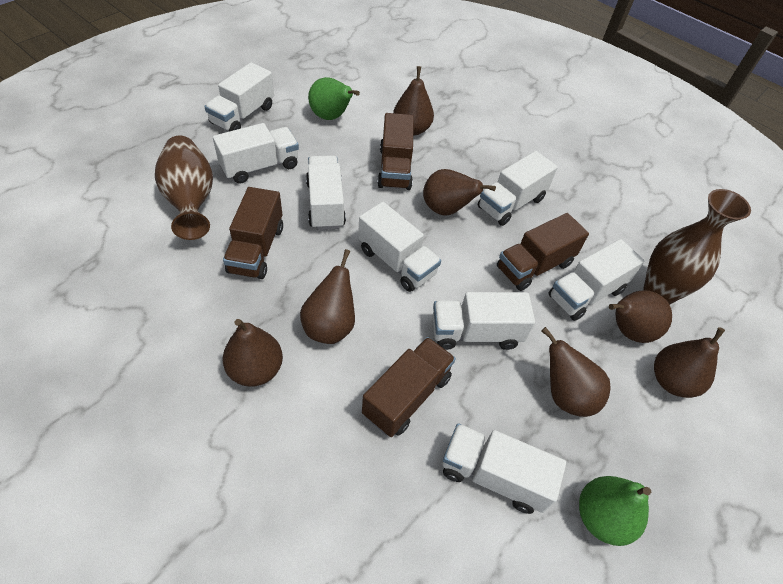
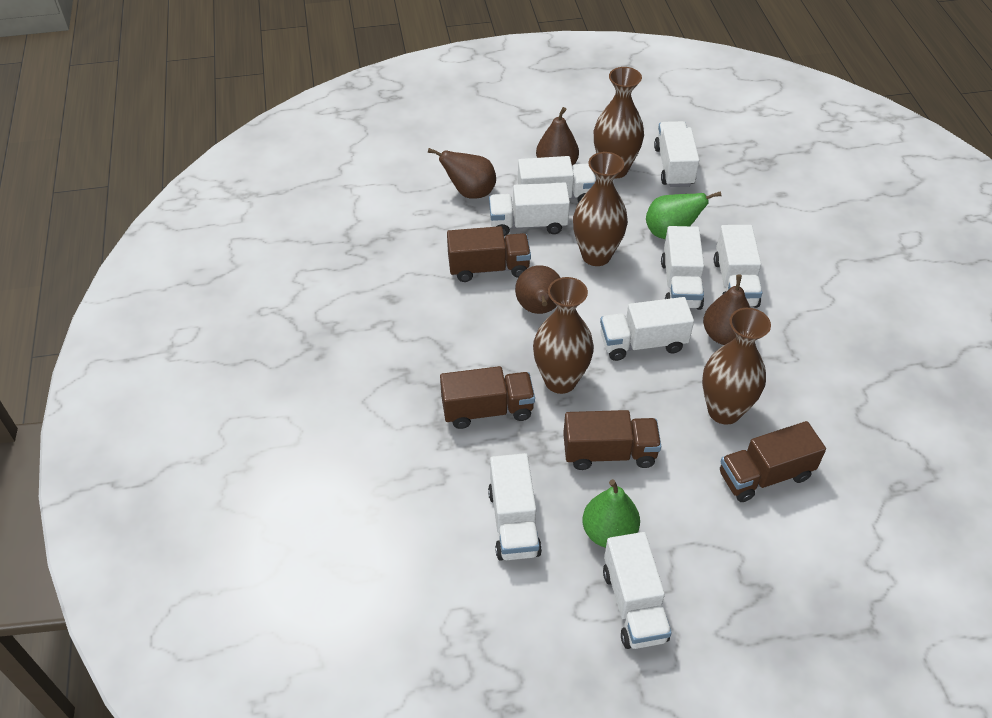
brown pear: [223,319,283,387] [300,249,355,344] [393,66,434,136] [423,169,496,216] [541,327,611,417] [609,290,672,343] [654,327,725,398] = 7 -> [428,148,496,199] [515,265,560,314] [536,107,579,166] [703,274,750,345] = 4
brown vase: [155,136,213,240] [644,189,751,304] = 2 -> [533,277,594,394] [573,152,628,266] [594,67,644,179] [702,308,771,425] = 4

